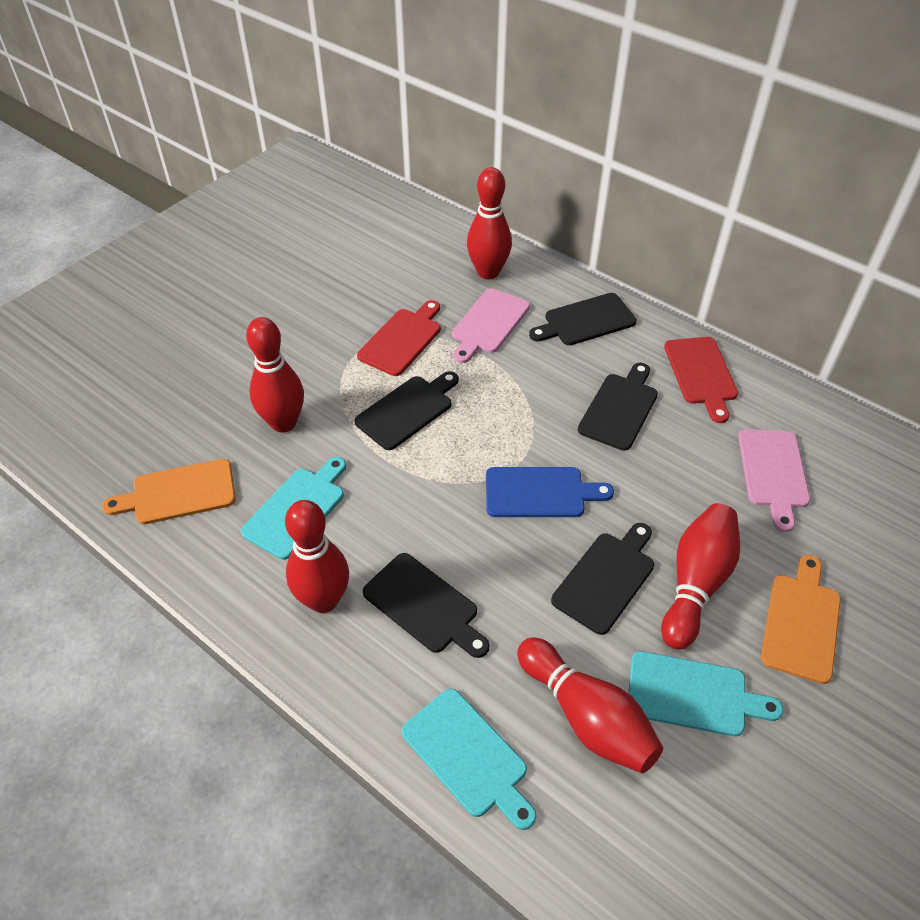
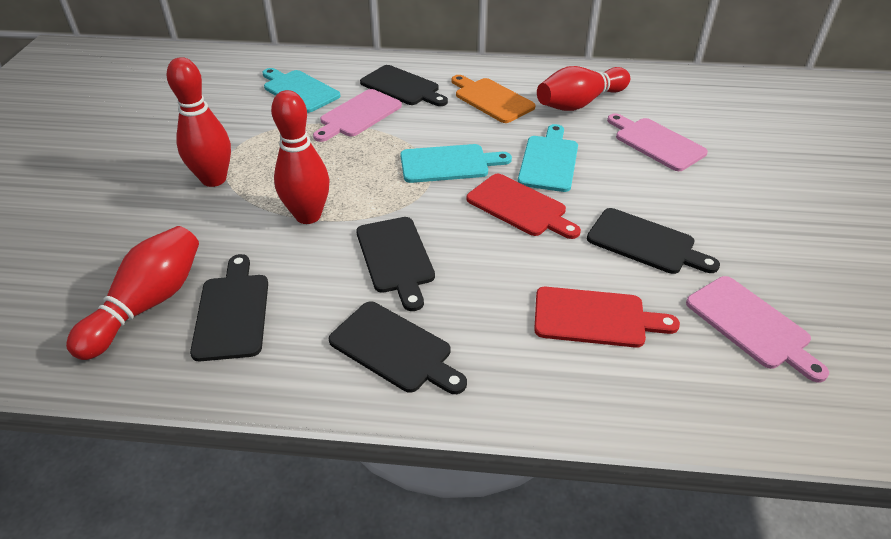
blue cutting board: [486,467,614,517] = 1 -> none = 0
orange cutting board: [102,459,236,525] [761,555,841,684] = 2 -> [451,75,535,123] = 1
pink cutting board: [452,288,530,363] [738,429,810,532] = 2 -> [313,89,402,142] [607,113,708,171] [686,276,829,382] = 3
red bowling pin: [246,317,304,433] [285,500,349,613] [467,167,512,279] [517,637,663,773] [661,503,740,650] = 5 -> [66,226,199,360] [166,57,231,187] [271,90,330,224] [537,66,630,111] = 4

